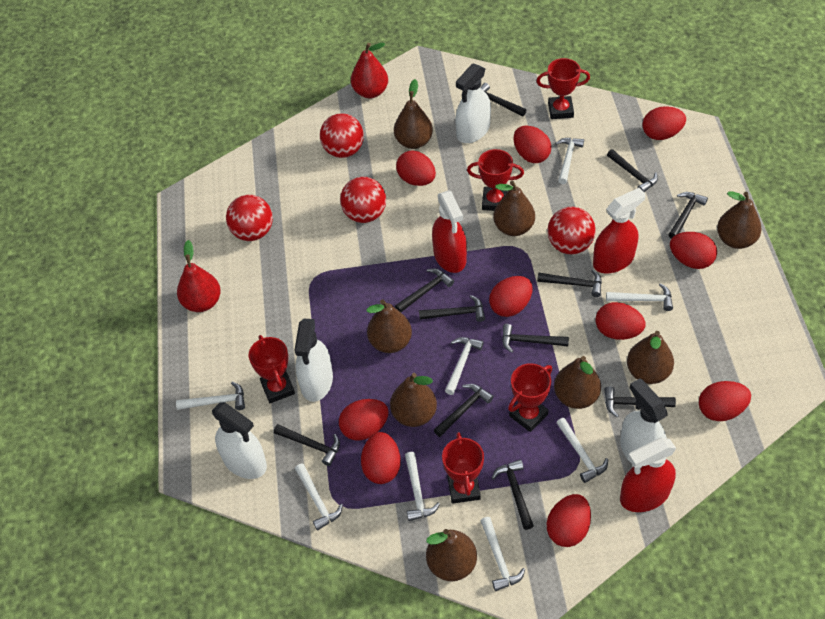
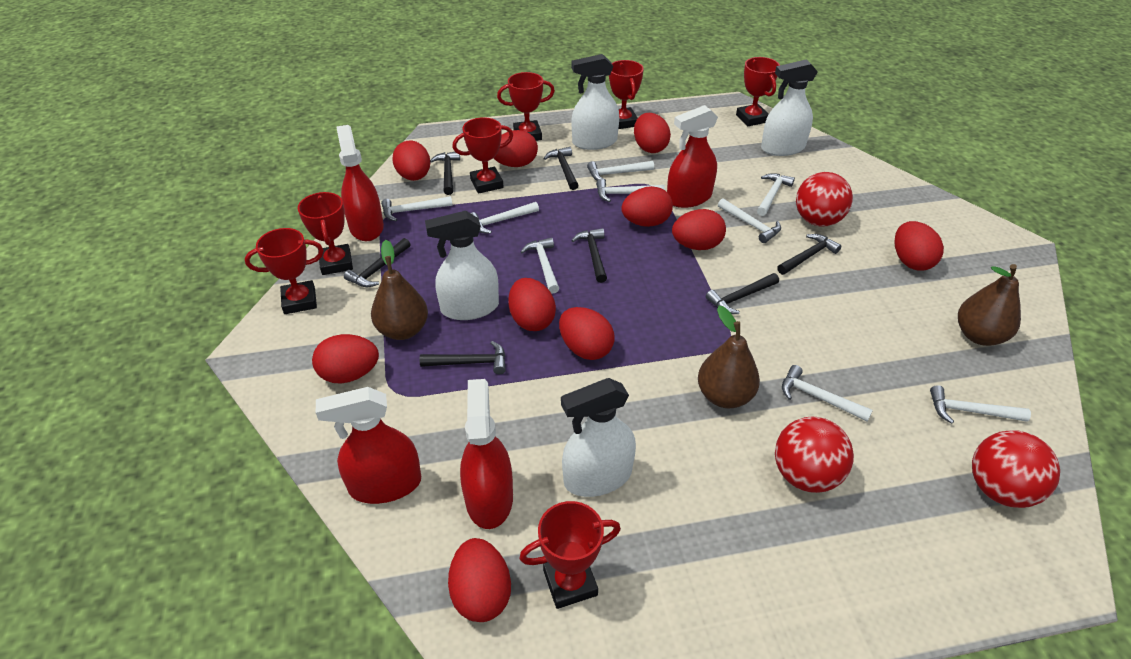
black hammer: [274,424,340,466] [395,268,454,312] [419,295,485,322] [434,384,494,437] [480,83,526,116] [492,460,534,530] [502,324,569,353] [537,270,602,297] [604,386,676,417] [607,149,658,192] [668,192,708,239] = 11 -> [344,238,411,287] [420,341,506,374] [430,152,460,195] [543,147,579,190] [571,228,607,283] [706,273,779,314] [777,234,841,275] = 7
brown pear: [366,299,412,353] [390,373,437,427] [394,79,433,149] [426,529,477,581] [493,181,535,236] [554,356,601,409] [627,331,674,384] [717,192,762,249] = 8 -> [371,240,428,340] [698,306,760,408] [958,264,1021,346] = 3
red ball: [226,195,273,241] [320,113,364,158] [340,177,386,223] [547,207,596,255] = 4 -> [775,417,854,493] [796,172,853,227] [972,430,1060,508] = 3
red pear: [177,240,221,312] [351,43,388,98] = 2 -> none = 0
red spray bottle: [432,191,467,273] [593,188,646,273] [620,438,676,512] = 3 -> [316,387,421,504] [336,125,384,241] [460,379,513,529] [667,105,718,208] = 4
red trophy: [249,335,295,403] [442,432,484,504] [467,149,524,211] [508,363,552,432] [536,58,590,119] = 5 -> [245,228,324,314] [298,192,353,275] [452,117,513,194] [497,72,555,141] [519,501,621,609] [609,60,644,129] [736,57,780,126] = 7
white hammer: [176,382,245,410] [295,463,343,530] [405,452,440,521] [445,337,484,395] [481,517,525,591] [555,138,584,184] [556,418,608,483] [606,283,673,311] = 8 -> [381,196,453,221] [471,202,539,234] [521,238,559,294] [587,161,654,181] [596,179,665,202] [718,198,781,243] [757,173,795,216] [782,365,873,422] [930,385,1031,424] = 9

